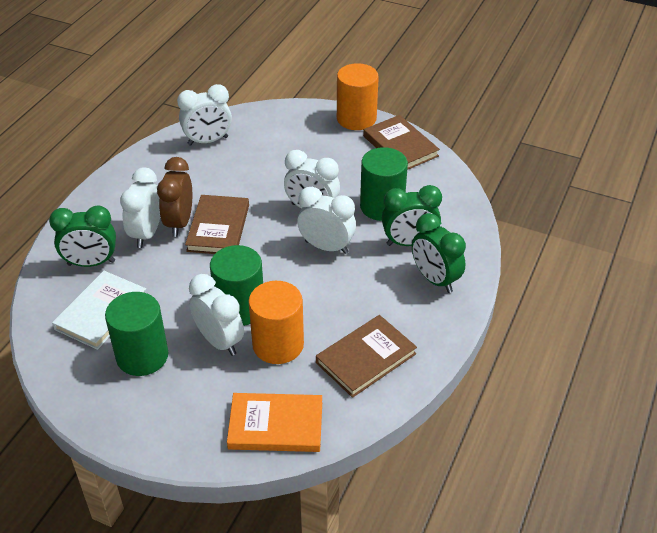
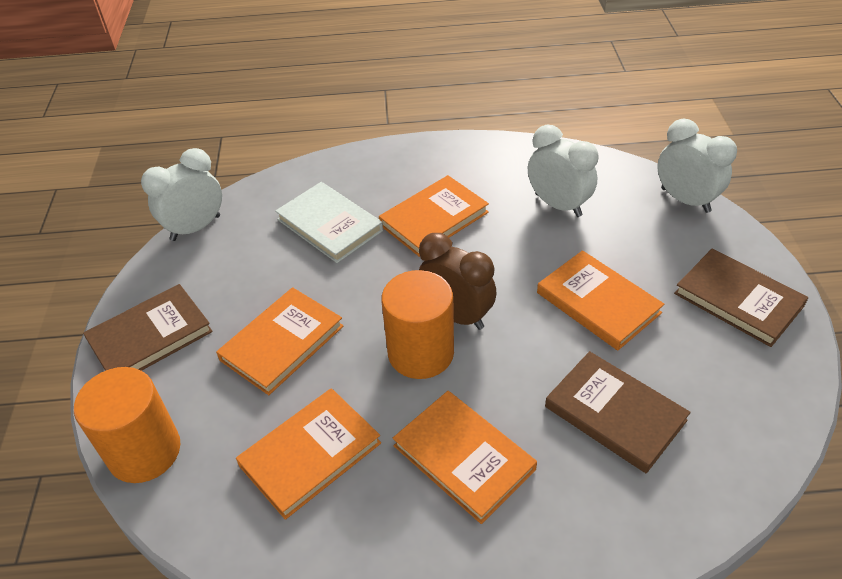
green clock: [49,205,116,267] [382,185,442,246] [412,213,466,293] = 3 -> none = 0
green cylinder: [105,292,169,376] [210,245,263,326] [360,147,408,221] = 3 -> none = 0
orange book: [227,393,322,452] = 1 -> [216,287,343,395] [236,388,381,520] [379,175,489,257] [393,391,537,524] [537,250,664,350] = 5
white clock: [120,167,160,248] [177,84,232,146] [189,274,244,356] [284,150,340,209] [297,187,356,254] = 5 -> [141,148,222,241] [528,125,599,217] [657,119,737,213] = 3

